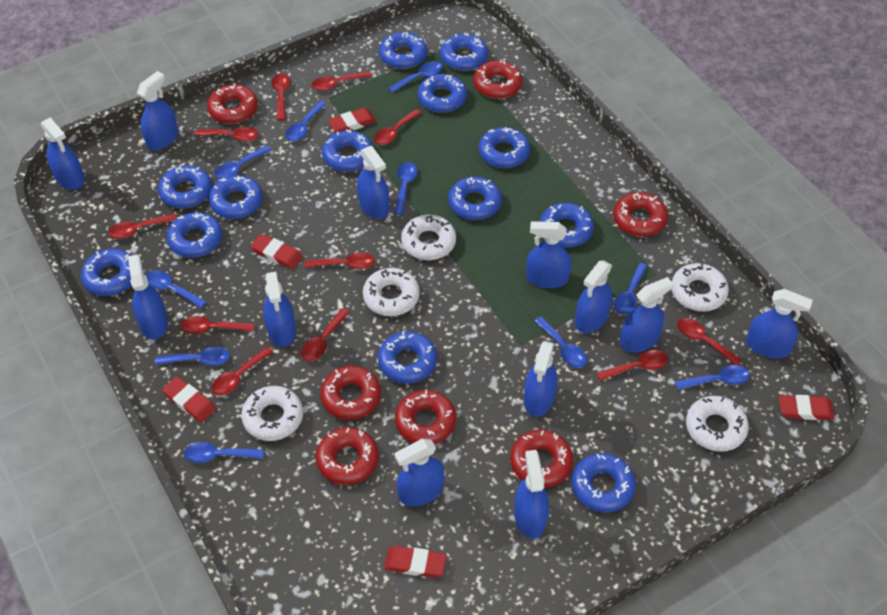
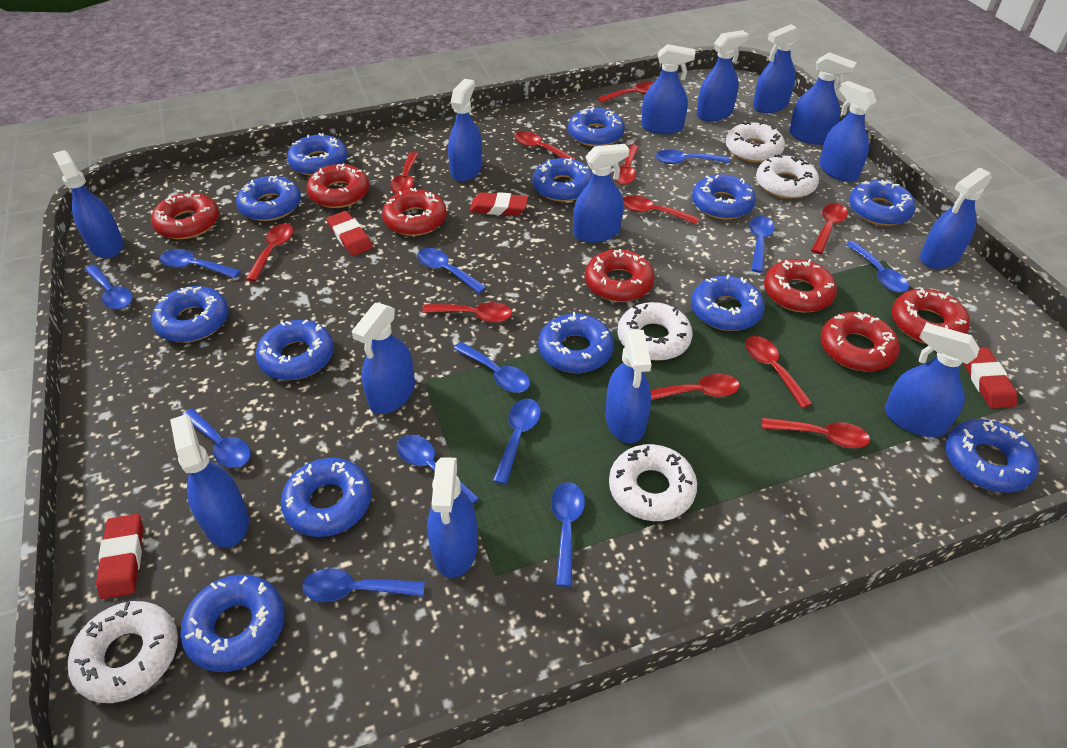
blue spoon: [146,270,206,308] [155,347,230,366] [184,442,264,463] [214,146,272,179] [285,101,326,141] [388,61,442,93] [394,162,417,215] [534,316,587,368] [614,263,648,315] [675,365,750,390] = 10 -> [85,264,132,309] [160,249,241,278] [181,408,251,468] [302,568,425,602] [397,435,479,504] [417,248,487,294] [453,342,530,393] [493,399,541,485] [551,482,585,587] [655,150,730,164] [749,216,775,273] [846,241,909,293] = 12
blue spray bottle: [41,118,85,190] [128,255,168,340] [137,71,178,151] [263,272,296,347] [357,146,389,219] [395,439,445,506] [514,450,549,538] [524,341,557,417] [526,221,571,288] [575,261,612,333] [620,277,673,353] [746,289,813,358] = 12 -> [53,150,124,258] [170,414,249,548] [351,303,415,414] [427,457,478,578] [448,79,482,182] [573,144,630,243] [606,330,651,443] [641,44,696,134] [697,30,748,121] [753,24,801,113] [789,52,857,145] [819,81,877,182] [885,323,980,437] [920,168,992,269] = 14
red eraser: [162,376,216,423] [251,234,303,270] [328,108,376,132] [384,546,447,578] [779,395,835,420] = 5 -> [96,514,143,599] [326,211,373,256] [470,192,528,216] [963,347,1017,409] = 4

